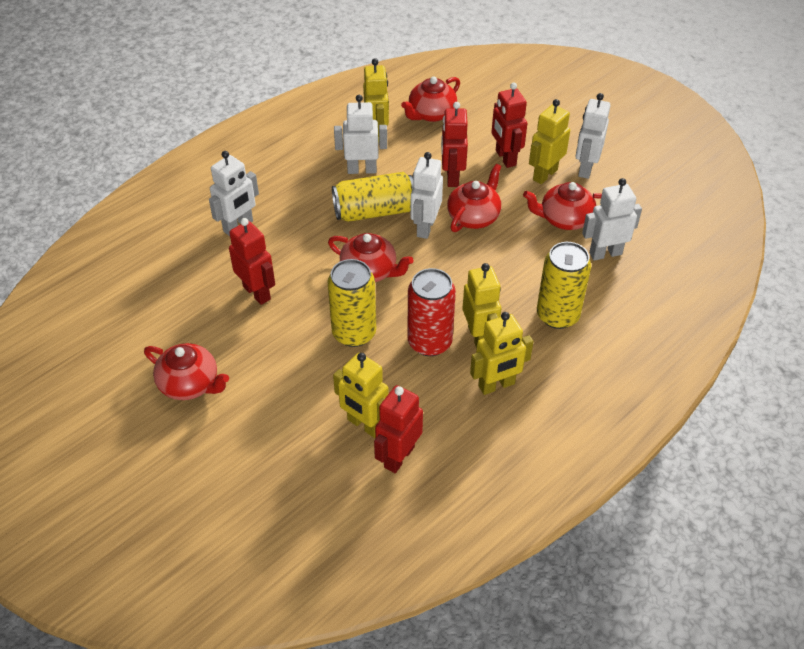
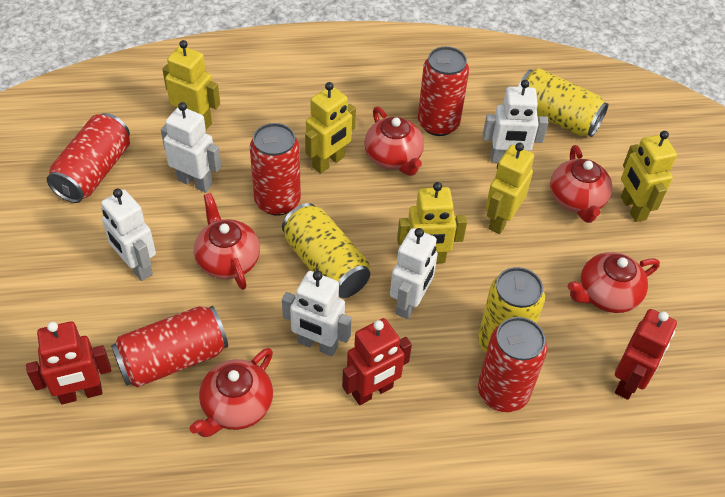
red can: [407,268,456,356] = 1 -> [47,113,130,203] [111,306,228,388] [250,123,301,216] [418,46,469,136] [478,317,547,412] = 5
red robot: [229,218,275,305] [374,385,423,473] [441,102,468,187] [492,82,527,168] = 4 -> [26,321,111,404] [342,318,412,405] [615,309,677,400] = 3

